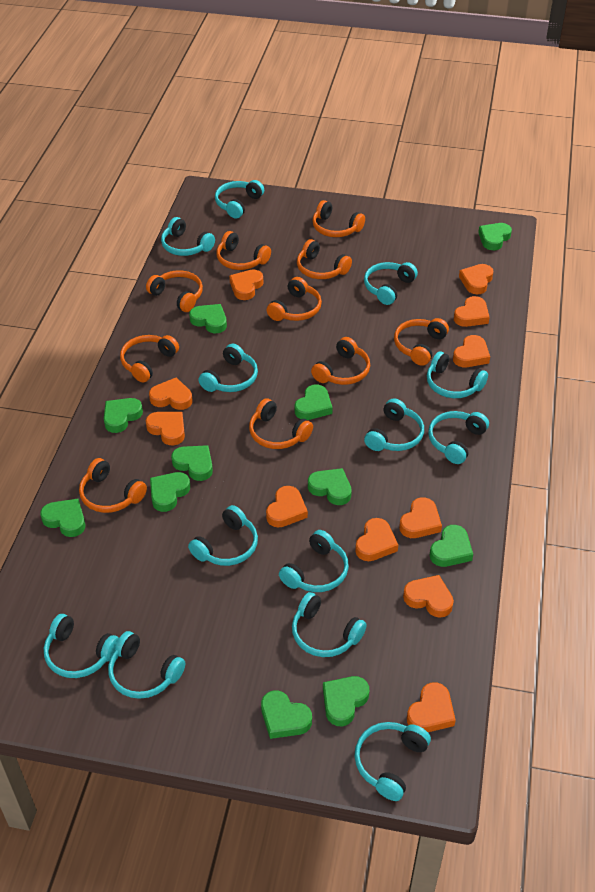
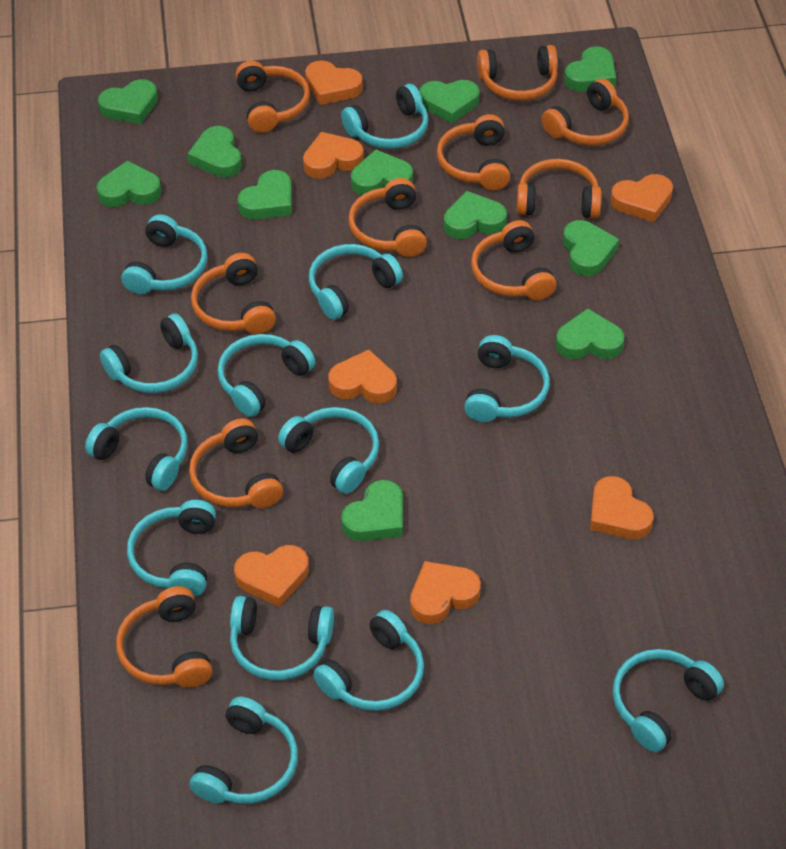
orange heart: [146,412,185,445] [149,377,192,410] [229,269,263,300] [266,486,308,528] [355,518,398,561] [399,497,442,538] [403,575,454,618] [407,682,456,732] [453,335,490,367] [454,296,490,327] [459,264,494,294] = 11 -> [234,545,309,607] [303,132,364,179] [305,60,363,105] [328,349,397,403] [410,561,481,624] [590,476,653,539] [610,174,673,222] = 7

